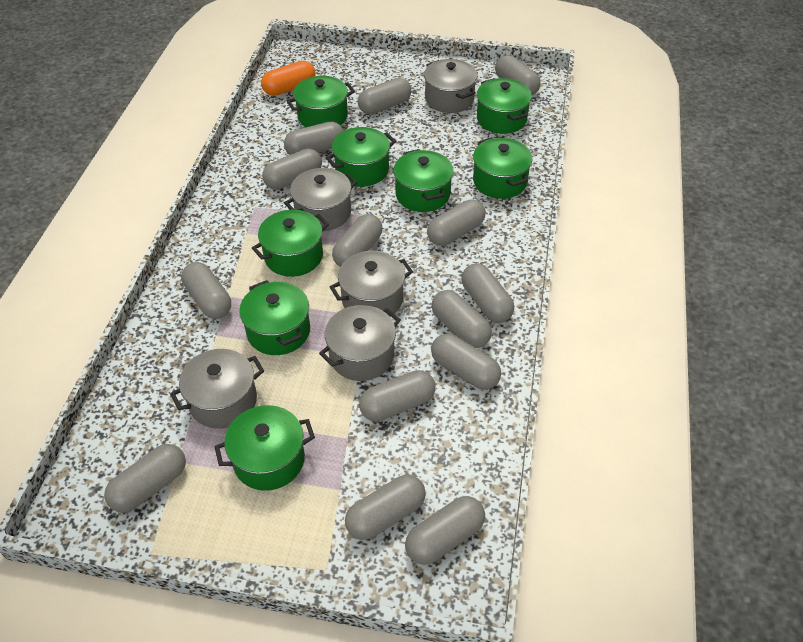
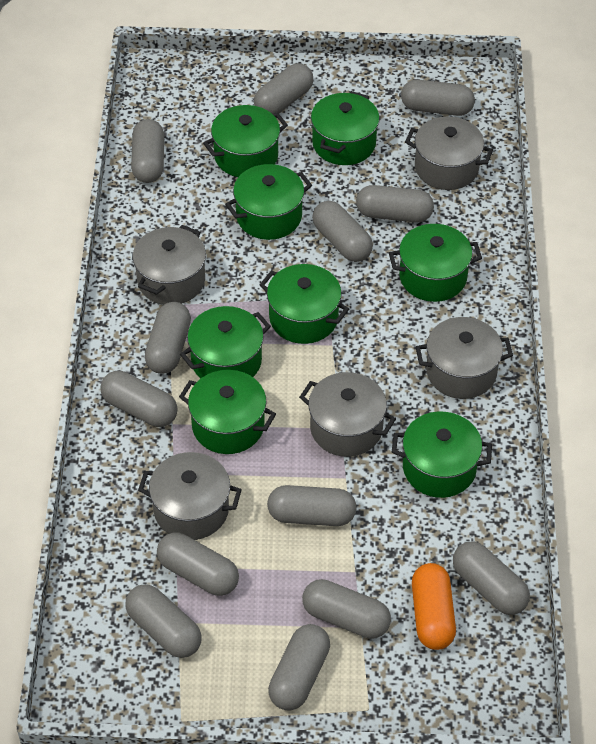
grey capsule: [104,444,186,513] [181,262,231,319] [262,149,322,190] [284,121,344,155] [332,214,383,267] [345,475,426,540] [358,78,411,114] [359,370,436,422] [405,496,485,565] [427,199,485,246] [431,334,501,390] [432,290,492,348] [461,263,514,323] [495,55,541,95] = 14 -> [100,371,178,427] [125,584,202,658] [131,119,164,183] [145,302,191,374] [157,532,239,596] [254,63,313,114] [267,485,357,526] [268,624,330,711] [302,579,391,639] [312,201,373,262] [356,185,434,222] [401,79,475,116] [453,541,530,615] = 13

